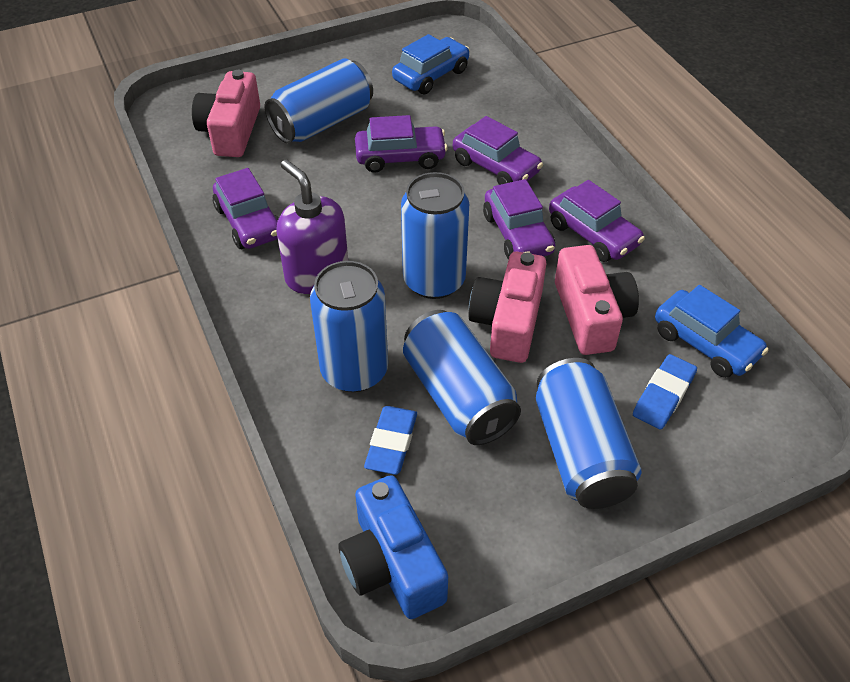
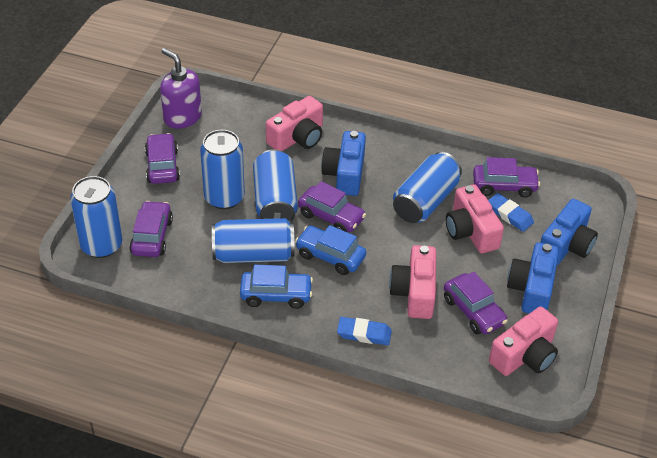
blue camera: [338,475,448,619] = 1 -> [321,131,366,196] [507,242,559,314] [540,199,598,265] = 3
pink camera: [192,70,260,157] [468,252,547,363] [555,245,639,355] = 3 -> [266,96,323,151] [389,245,436,319] [445,184,504,254] [489,306,558,376] = 4

